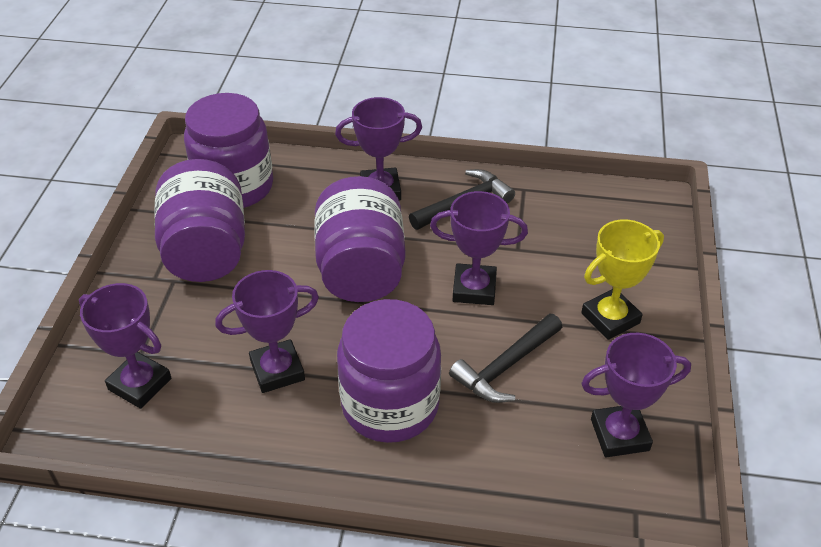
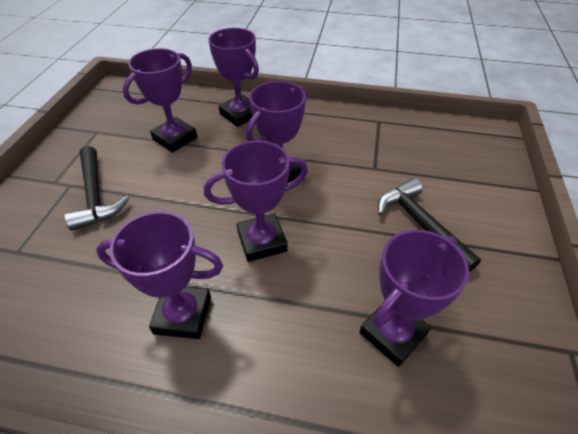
purple jar: [154,159,245,282] [184,93,273,208] [314,176,405,302] [337,299,441,443] = 4 -> none = 0
purple trophy: [79,283,171,409] [215,270,319,393] [335,97,422,201] [430,191,528,305] [581,333,691,457] = 5 -> [96,211,223,339] [123,48,197,153] [204,141,308,262] [209,28,259,127] [246,81,307,183] [359,230,469,367] = 6
yellow trophy: [581,220,664,340] = 1 -> none = 0

